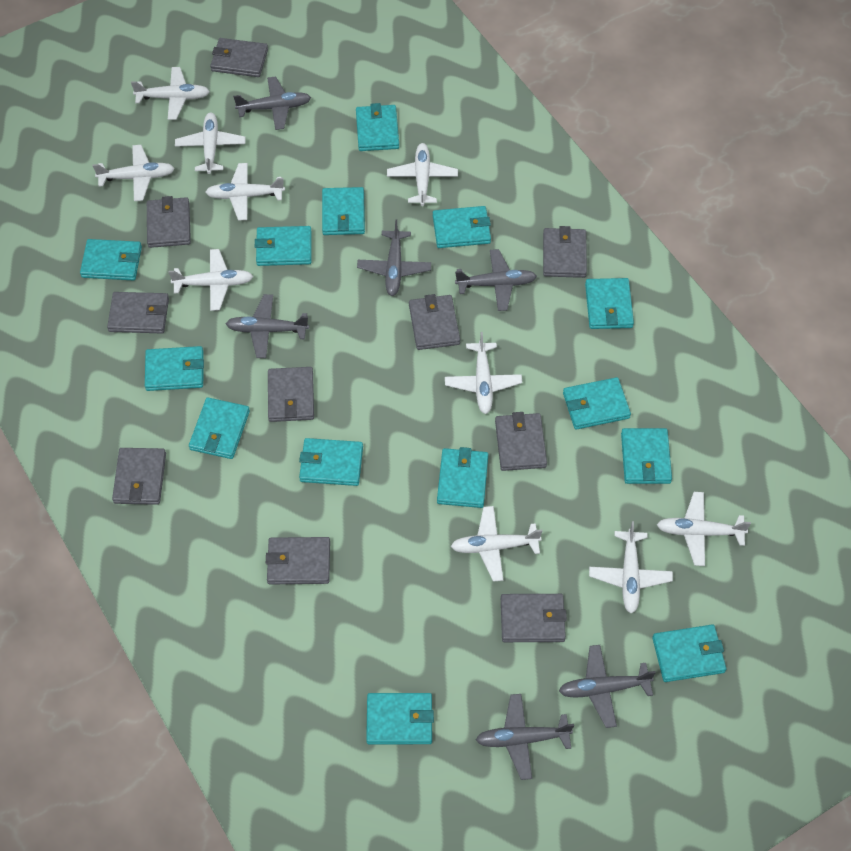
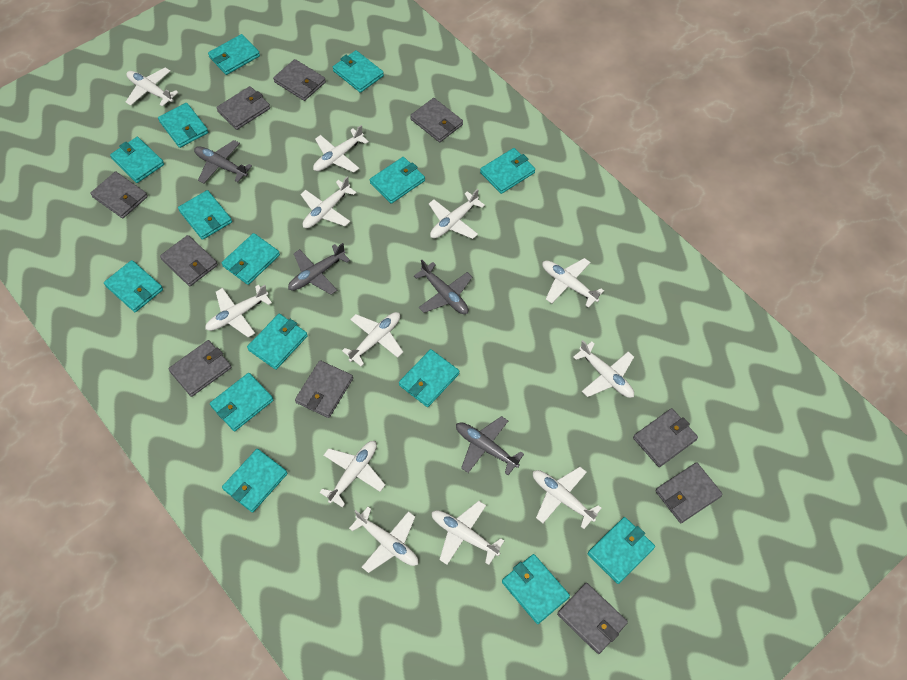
grey plane: [226,294,309,358] [233,76,311,130] [357,219,431,296] [455,249,537,311] [476,694,574,780] [559,645,656,728] = 6 -> [194,140,252,184] [288,243,350,295] [414,260,472,314] [456,416,524,475] = 4
turquoise wallet: [80,239,142,281] [145,346,204,391] [189,397,250,459] [255,226,312,266] [299,438,363,486] [322,187,365,235] [356,103,399,151] [366,693,434,744] [433,206,491,248] [437,447,488,508] [563,377,631,430] [585,278,634,329] [621,428,672,484] [652,624,726,682] = 14 -> [104,260,163,312] [110,137,164,183] [158,103,208,148] [178,190,232,240] [208,34,260,75] [210,373,274,431] [222,233,280,285] [222,449,288,512] [247,314,308,370] [333,50,384,93] [370,157,425,204] [399,349,459,407] [480,148,535,194] [502,554,570,624] [588,517,655,584] = 15
white plane: [92,145,175,201] [131,67,210,120] [168,249,254,311] [175,112,245,174] [205,163,285,221] [387,143,458,206] [445,332,522,414] [451,506,542,582] [589,521,673,614] [657,492,751,566] = 10 -> [126,67,178,107] [205,285,272,338] [301,176,356,228] [313,125,369,173] [320,441,385,508] [342,312,403,366] [349,507,418,573] [429,189,485,239] [432,501,504,565] [533,467,602,529] [542,258,604,308] [573,340,634,398] = 12

